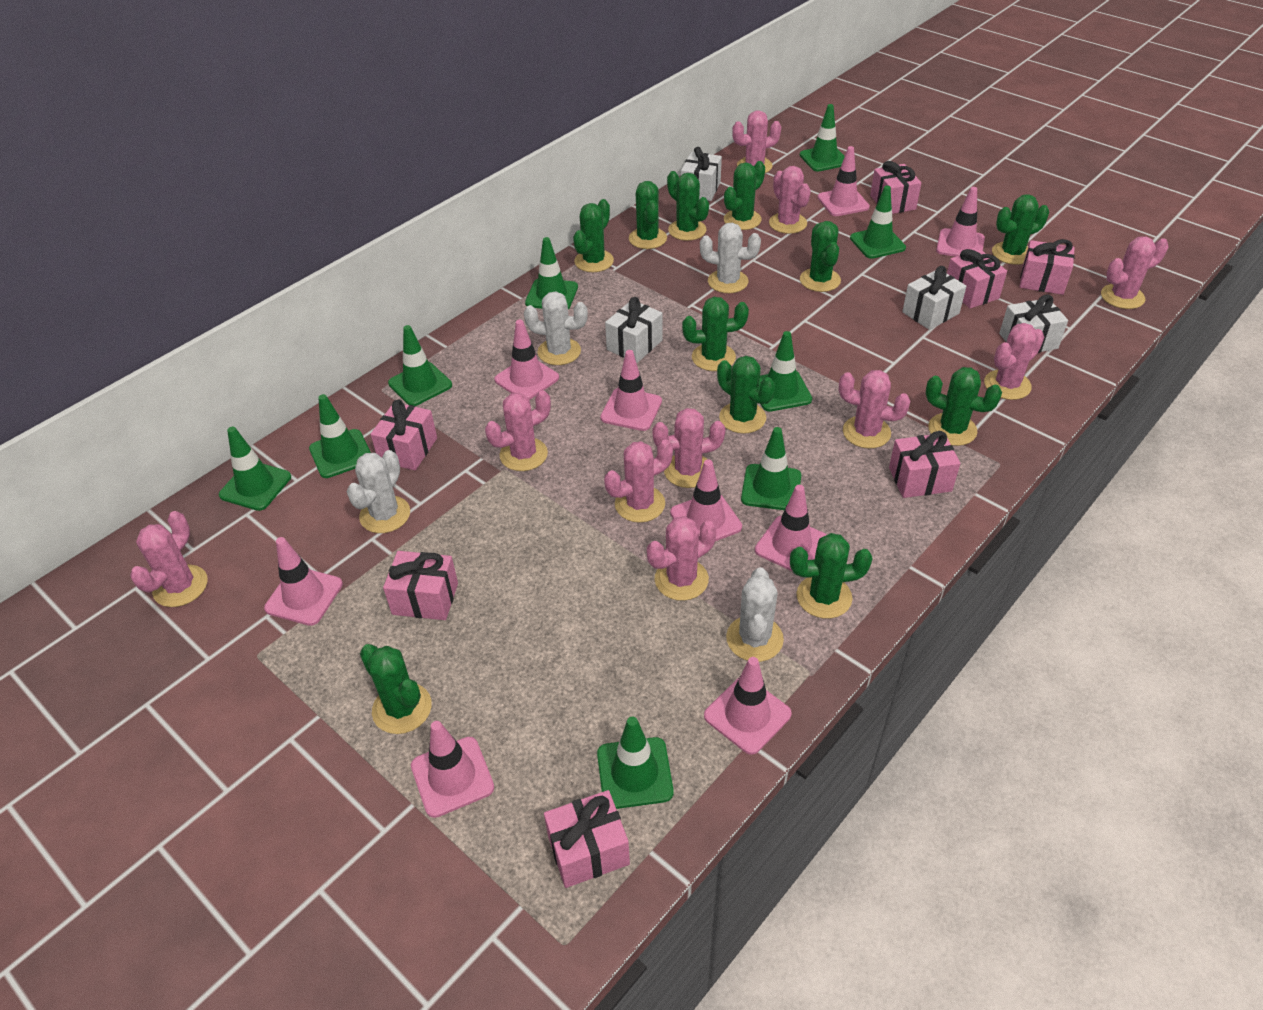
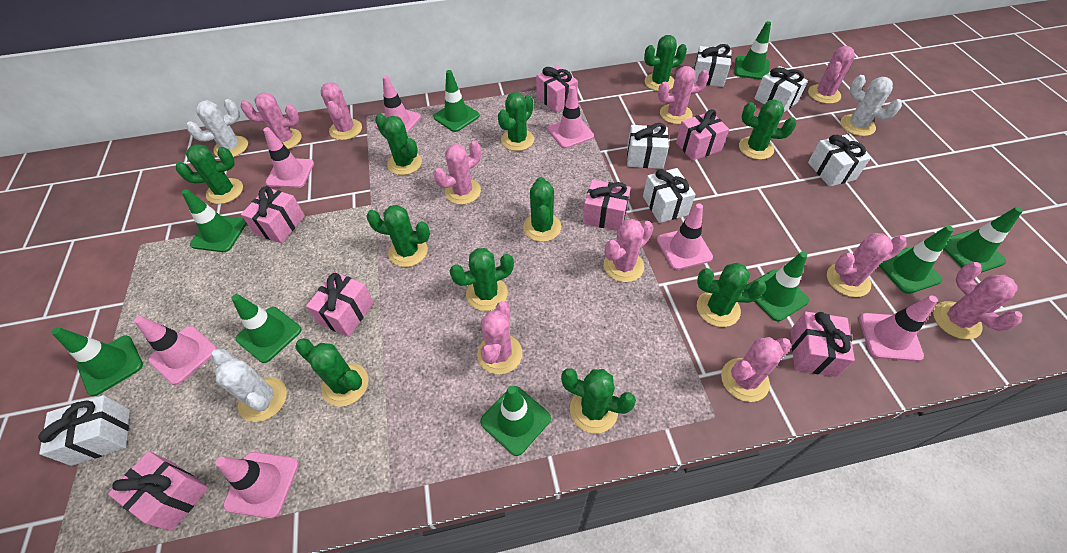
pink traffic cone: [264,537,343,626] [411,721,494,818] [494,320,559,400] [600,350,662,431] [670,459,742,541] [704,657,792,755] [755,485,827,572] [817,146,870,216] [936,187,985,257] = 9 -> [134,316,217,385] [215,452,299,519] [263,127,314,188] [375,75,421,133] [548,86,594,149] [657,203,713,270] [859,296,938,361] = 7
white cactus: [347,450,410,533] [524,292,588,365] [700,223,761,293] [726,567,784,662] = 4 -> [187,99,248,157] [211,349,287,422] [840,75,902,136] = 3
white gift: [605,297,663,363] [681,147,722,201] [902,266,966,330] [999,295,1068,353] = 4 -> [38,395,130,466] [627,123,669,169] [643,168,696,223] [694,44,732,87] [754,66,808,112] [808,134,871,187] = 6

